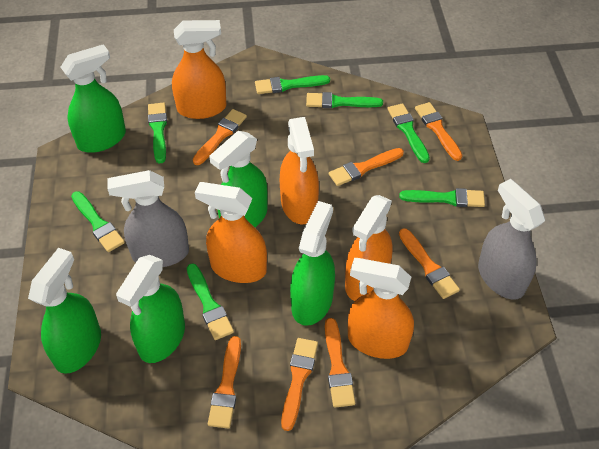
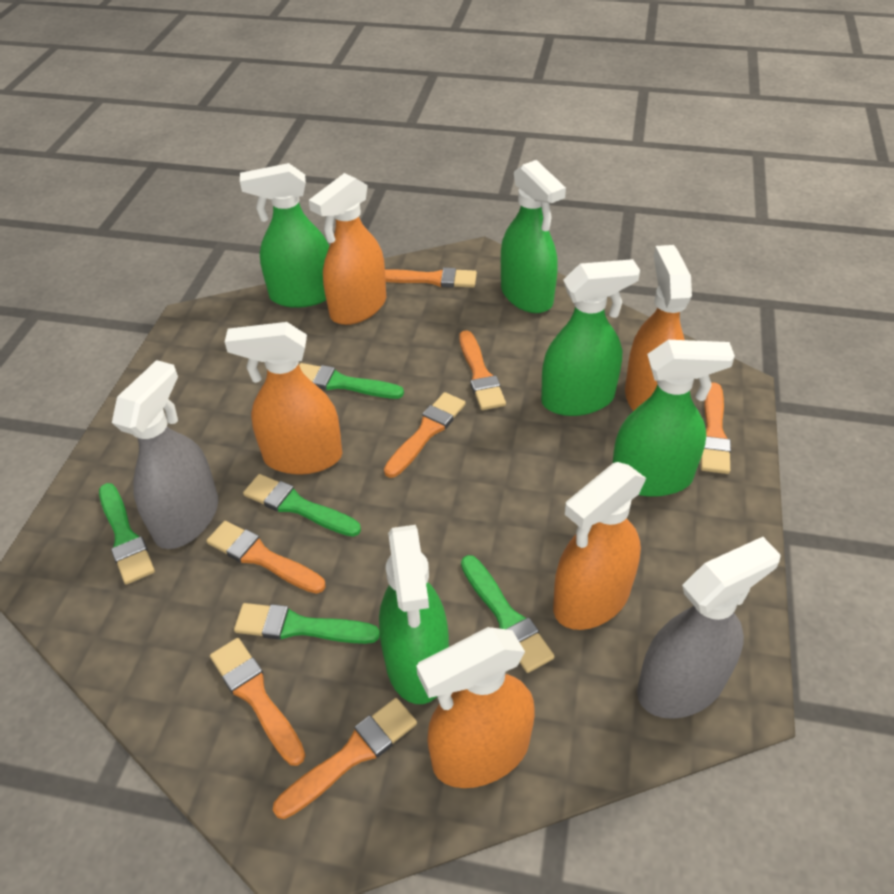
green brush: [71,191,125,252] [148,103,167,164] [187,263,234,340] [255,75,330,94] [306,92,383,108] [388,103,430,163] [399,188,485,207] = 7 -> [99,483,155,584] [234,603,380,644] [243,474,361,537] [299,363,404,399] [461,555,555,673] = 5

